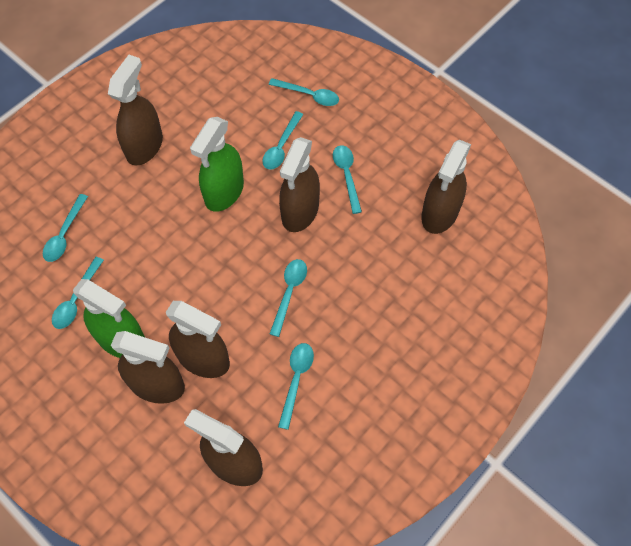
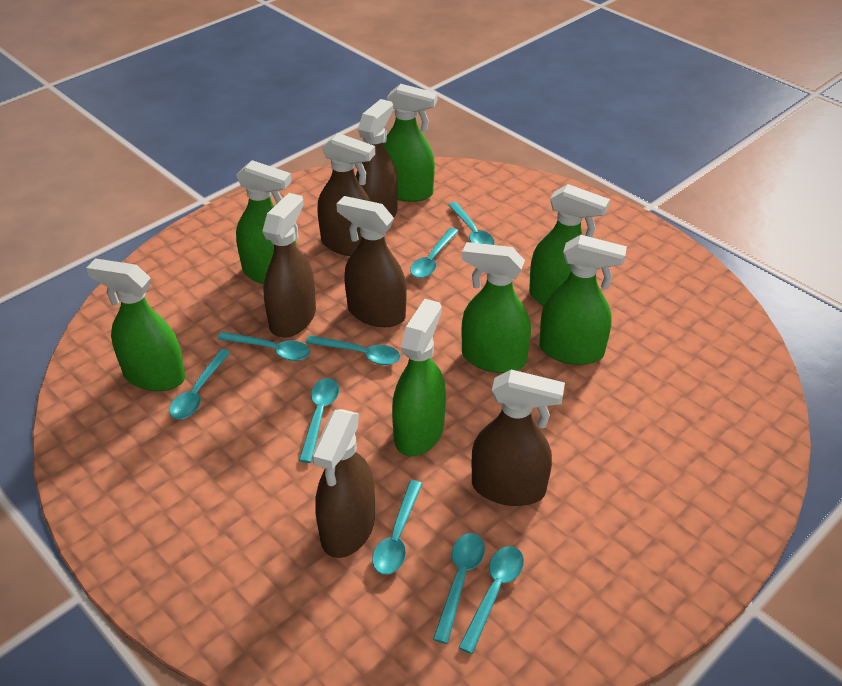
green spray bottle: [73,279,145,358] [190,117,244,212] = 2 -> [86,258,186,391] [236,160,297,284] [383,84,437,202] [392,299,446,457] [461,242,531,373] [529,184,610,306] [539,235,627,365] = 7
turquoise spoon: [43,194,88,262] [52,257,104,329] [262,111,303,170] [269,78,339,106] [270,259,307,337] [278,343,314,430] [333,145,362,214] = 7 -> [169,349,231,419] [218,332,310,361] [299,378,339,463] [306,335,401,365] [372,480,422,575] [410,228,459,278] [433,533,485,644] [448,202,495,245] [458,546,524,654] = 9

